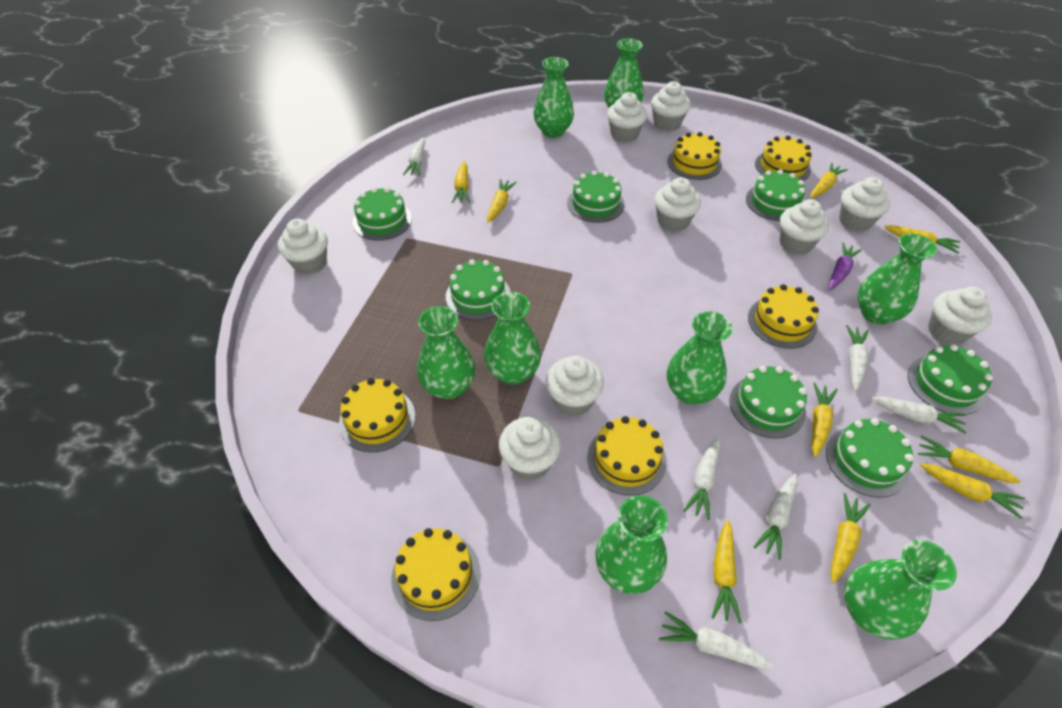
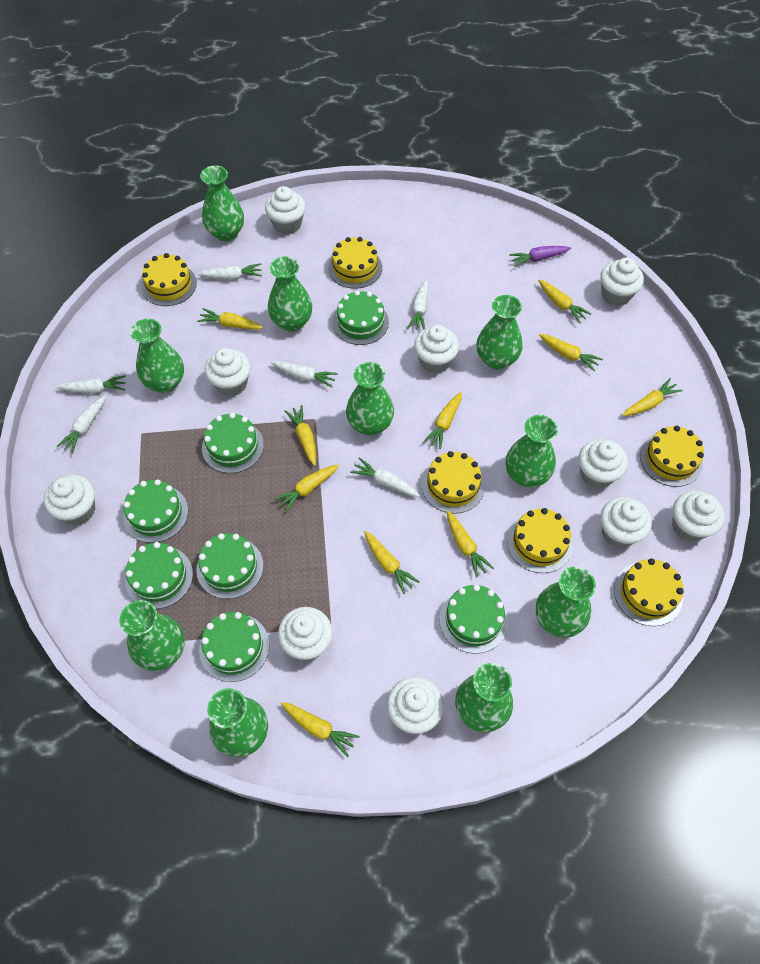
green vase: [417,306,475,399] [484,292,541,385] [534,57,574,138] [595,495,668,594] [604,39,644,108] [667,311,732,405] [844,540,957,640] [857,234,937,325] = 8 -> [119,600,185,671] [130,319,184,393] [200,165,244,241] [207,688,268,757] [268,256,312,332] [346,362,394,435] [455,663,513,733] [476,295,523,370] [505,415,558,487] [536,567,596,638] = 10
white cupcake: [278,219,328,275] [499,417,561,481] [546,356,604,416] [607,92,647,143] [651,81,691,131] [655,177,701,232] [780,199,829,255] [839,177,890,232] [928,287,992,345] = 9 -> [44,475,95,525] [205,348,251,396] [265,186,306,235] [278,607,333,661] [387,677,444,734] [414,325,459,374] [579,439,628,489] [600,258,644,306] [600,497,652,548] [672,491,725,542] = 10
yellow carrot: [452,161,470,203] [487,179,517,223] [711,520,741,624] [810,163,848,198] [812,383,838,457] [831,493,871,583] [884,225,960,254] [918,435,1021,483] [920,463,1025,519] = 9 -> [197,308,263,330] [274,465,339,513] [281,702,359,757] [285,405,316,466] [364,531,420,594] [423,392,462,449] [447,510,494,578] [538,279,591,323] [539,334,603,372] [623,378,683,416] = 10

